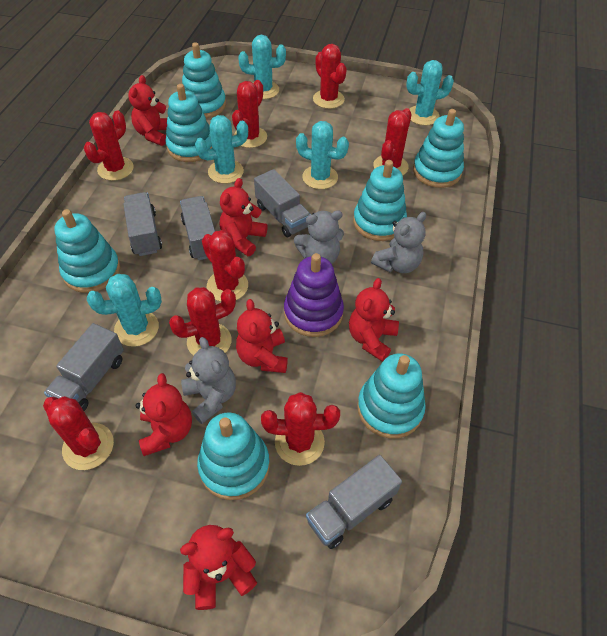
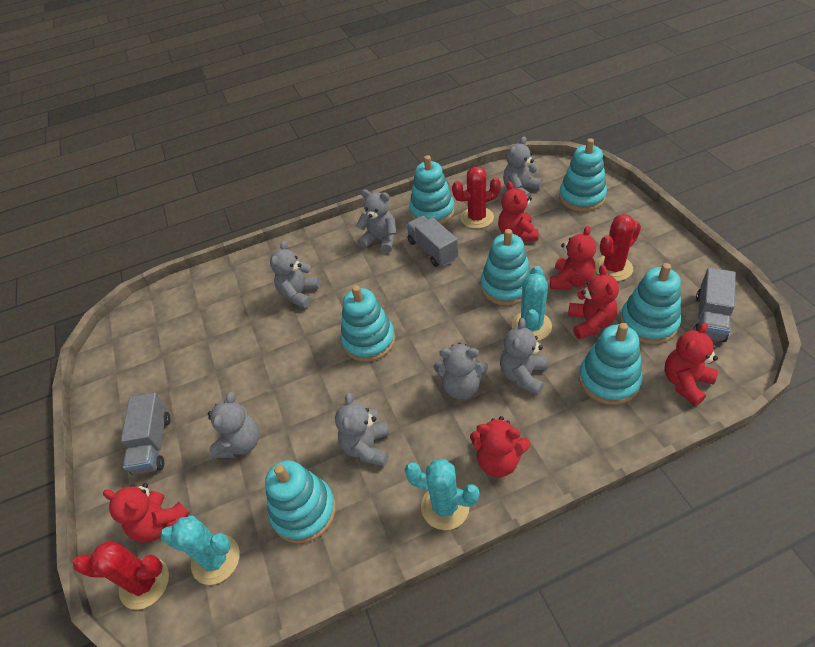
grey teddy bear: [181,337,236,424] [294,210,344,264] [371,212,426,273] = 3 -> [208,392,259,458] [270,241,320,309] [335,393,390,467] [356,189,396,253] [434,343,488,400] [500,318,547,396] [503,137,542,197] = 7
grey truck: [44,323,124,411] [123,192,162,256] [180,196,215,260] [254,169,311,237] [306,455,402,549] = 5 -> [121,392,171,475] [406,216,458,267] [694,268,736,342] = 3
purple stacking toy: [284,253,344,337] = 1 -> none = 0
red cactus: [43,396,114,470] [84,111,134,181] [169,287,236,356] [202,230,248,301] [232,80,267,148] [261,392,340,466] [313,44,347,109] [373,108,412,175] = 8 -> [73,541,169,610] [452,167,501,229] [595,214,641,281] = 3
turquoise cactus: [87,274,162,347] [195,115,248,184] [238,35,286,99] [296,121,349,189] [406,60,454,126] = 5 -> [161,515,240,585] [405,459,479,530] [512,266,552,341] = 3

